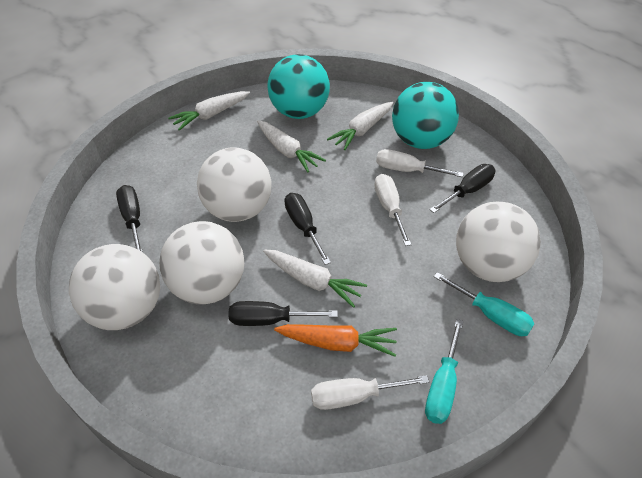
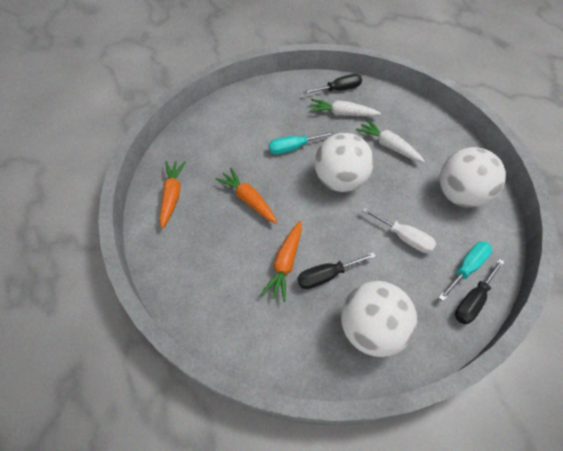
black screwdriver: [116,185,143,252] [228,301,338,326] [285,193,331,265] [429,164,495,213] = 4 -> [298,252,376,289] [303,74,362,94] [455,259,504,324] = 3
orange carrot: [274,324,397,357] = 1 -> [160,161,186,229] [215,168,277,223] [261,221,302,302] = 3
turquoise ball: [267,54,330,119] [392,82,459,149] = 2 -> none = 0
white ball: [69,244,160,330] [159,221,244,304] [197,147,271,222] [456,202,541,282] = 4 -> [315,133,374,192] [341,281,417,357] [439,147,506,207] = 3
white carrot: [168,91,250,131] [257,120,326,173] [263,250,367,308] [327,102,393,150] = 4 -> [309,99,381,117] [356,119,425,162] = 2
white screwdriver: [311,375,429,410] [374,174,412,246] [376,149,464,177] = 3 -> [362,207,436,253] = 1

